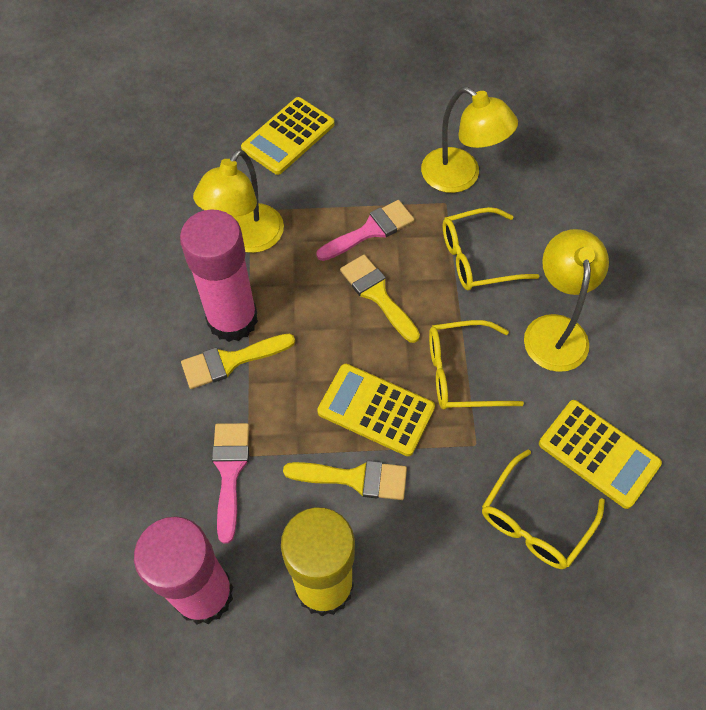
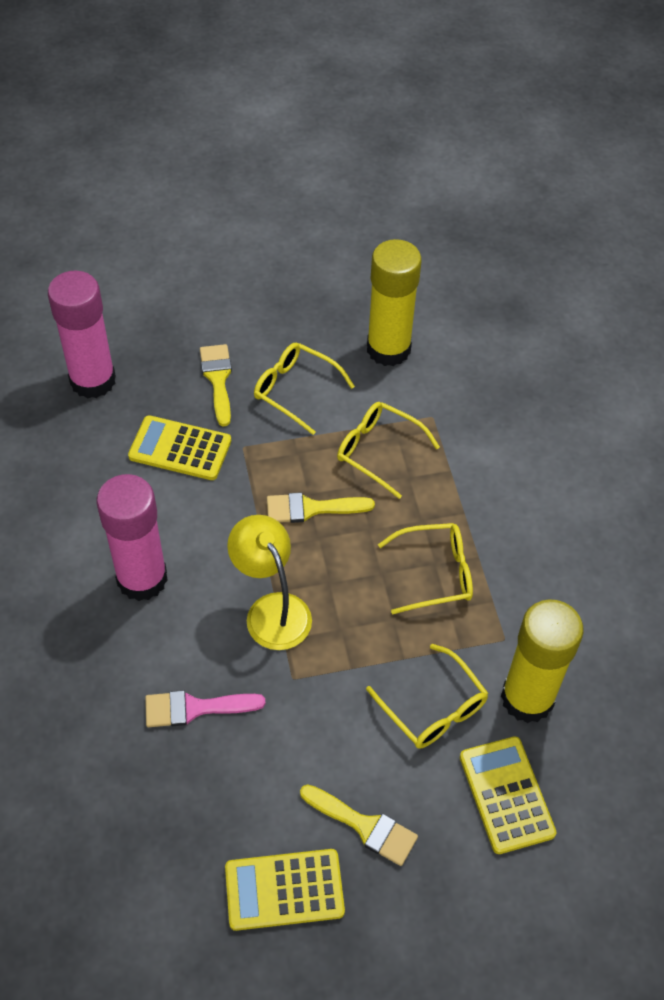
pink brush: [212,423,249,544] [316,200,414,261] = 2 -> [145,690,266,727] = 1
yellow glasses: [429,320,524,410] [443,207,540,290] [482,449,605,569] = 3 -> [254,343,355,435] [337,402,440,499] [366,644,489,749] [378,523,473,614] = 4
yellow glue stick: [281,507,355,617] = 1 -> [367,239,422,366] [501,599,584,723] = 2
yellow lamp: [193,149,284,253] [421,87,518,193] [524,229,609,372] = 3 -> [227,515,312,650] = 1

